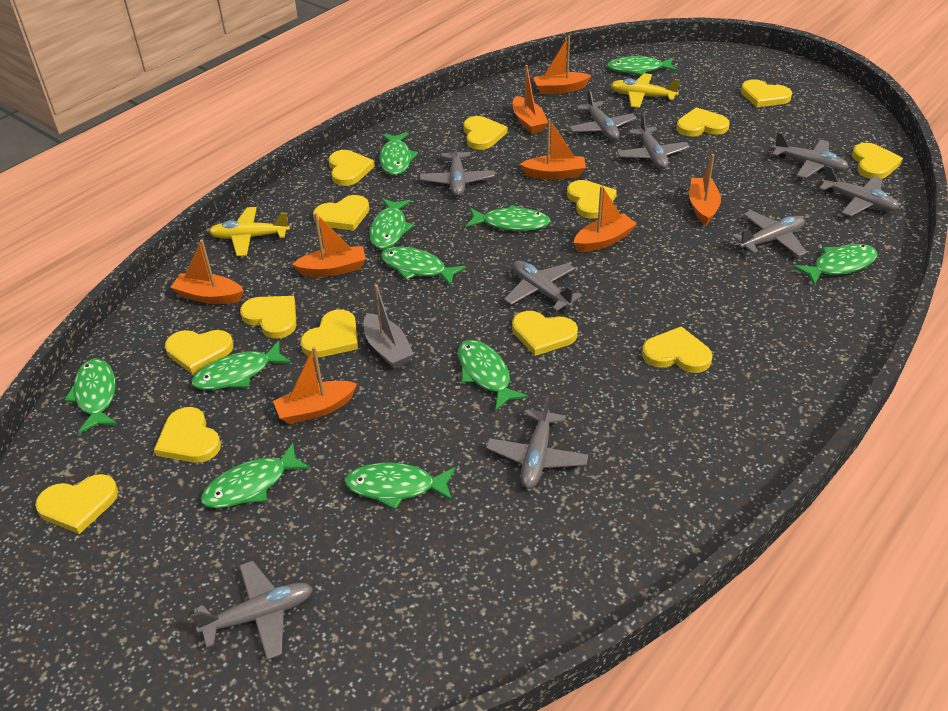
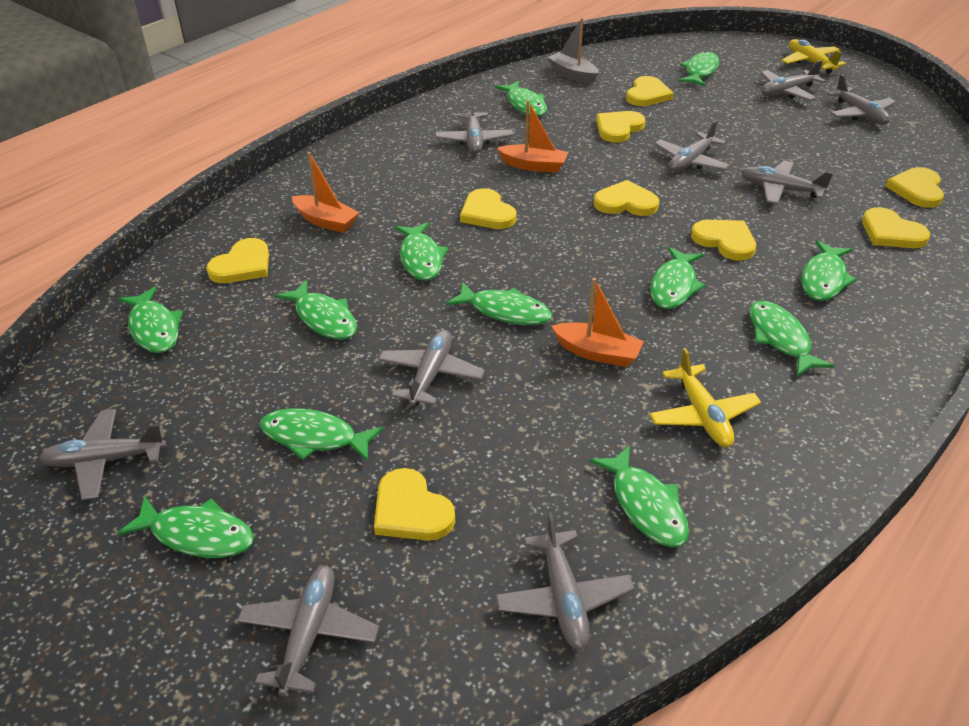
green fish: [64,359,118,434] [192,341,292,390] [201,443,311,508] [345,463,455,509] [369,198,414,249] [379,132,418,175] [381,247,466,286] [458,340,528,410] [466,205,551,231] [607,56,677,75] [793,244,878,285] = 11 -> [117,496,254,558] [118,287,183,353] [260,408,383,462] [275,280,357,340] [395,222,449,281] [446,282,552,325] [495,81,547,116] [590,445,689,547] [650,247,706,309] [678,51,719,86] [749,301,834,376] [801,240,857,301] = 12
orange boat: [170,240,244,304] [273,347,357,424] [292,213,366,277] [513,65,548,134] [520,118,586,180] [533,35,591,94] [573,185,637,252] [689,154,721,225] = 8 -> [292,152,360,233] [497,100,568,173] [551,278,644,367] = 3
yellow heart: [35,474,118,534] [154,407,221,463] [165,330,233,374] [240,296,296,339] [300,309,358,357] [313,195,370,231] [328,150,375,186] [463,116,507,150] [512,311,578,356] [567,180,617,219] [642,326,713,373] [676,107,730,137] [741,79,792,107] [852,143,903,179] = 14 -> [206,238,269,283] [374,468,455,541] [460,188,517,229] [594,180,659,216] [596,111,645,143] [626,76,674,106] [691,220,756,261] [862,207,930,248] [886,167,944,208] = 9

